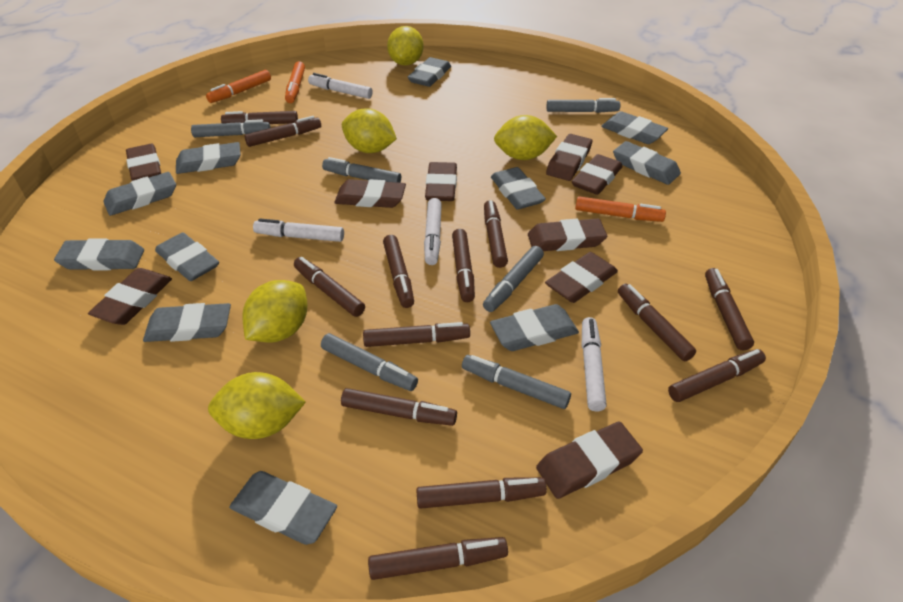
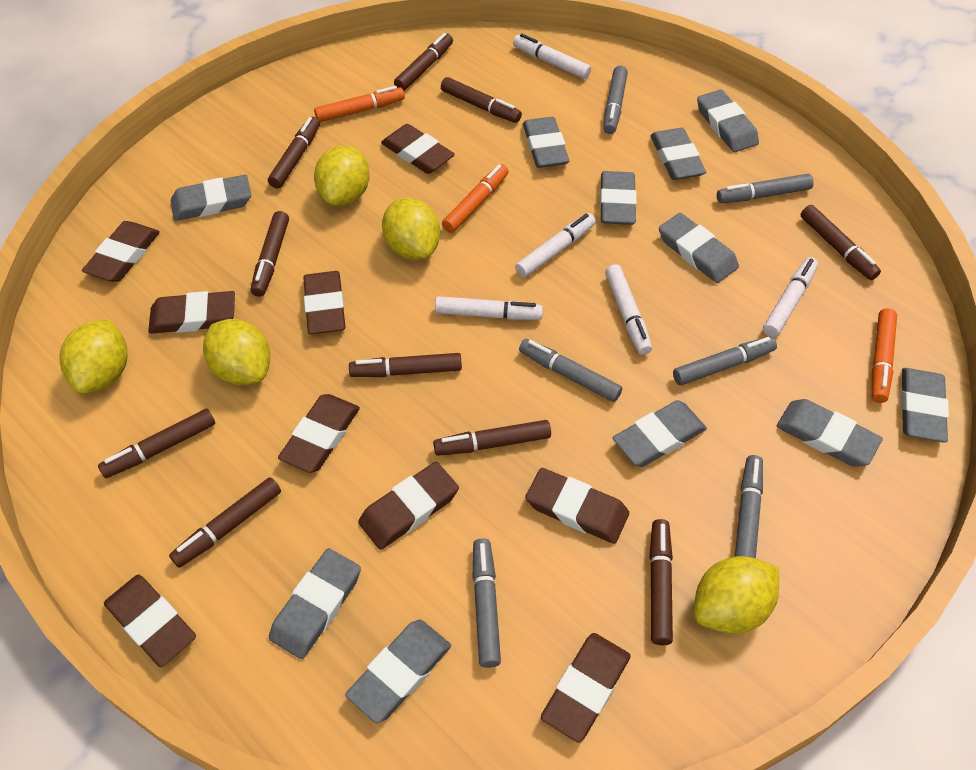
brown marker: [221,111,298,124] [244,116,321,147] [294,257,365,317] [341,388,457,426] [363,322,470,347] [368,537,508,580] [383,235,414,308] [416,477,547,509] [452,229,475,302] [484,200,508,268] [618,283,696,361] [668,349,766,402] [705,268,754,350] = 13 -> [98,409,215,478] [169,477,281,568] [251,211,289,297] [268,117,320,188] [349,353,462,377] [394,33,453,91] [433,420,551,456] [441,77,522,123] [650,519,673,645] [801,205,881,280] = 10
white marker: [253,219,344,242] [308,73,373,99] [424,198,442,265] [582,317,607,412] = 4 -> [435,296,543,320] [513,34,591,79] [515,213,596,277] [605,264,652,355] [763,257,818,337] = 5

